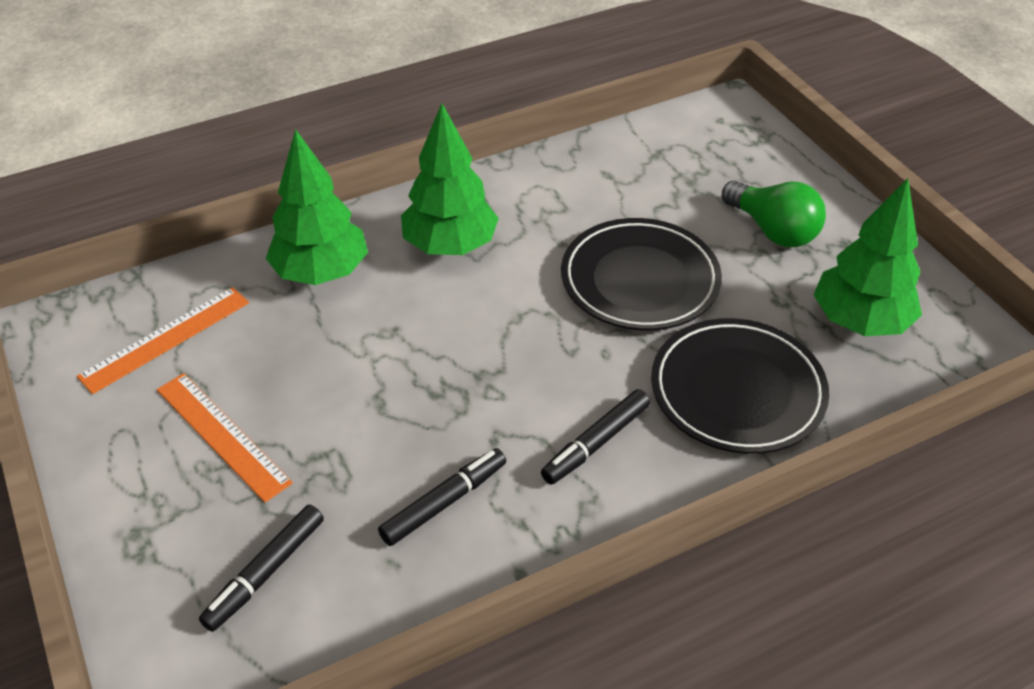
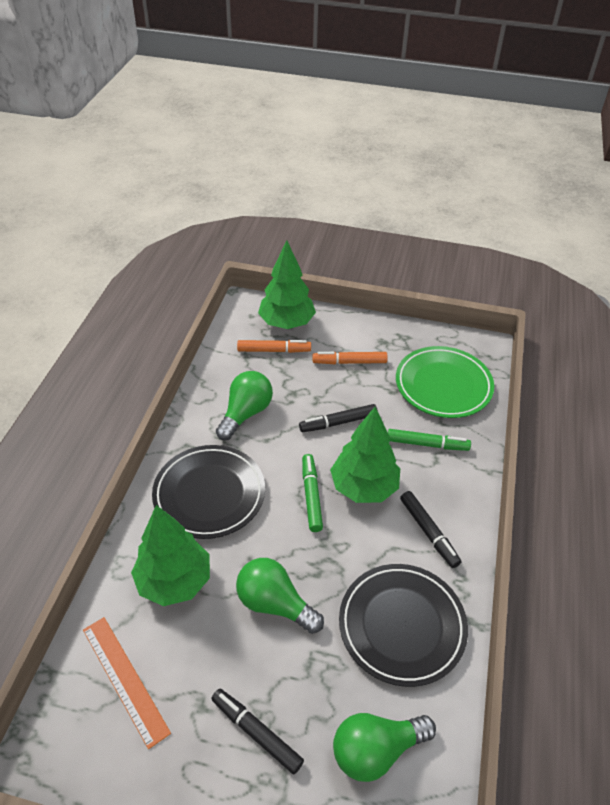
green light bulb: [722,181,826,247] = 1 -> [216,371,273,440] [236,558,324,634] [333,713,436,782] = 3
green marker: none = 0 -> [302,454,323,532] [388,429,471,451] = 2
green plate: none = 0 -> [396,346,494,418] = 1
orange marker: none = 0 -> [237,340,311,353] [312,352,388,364] = 2
orange ruler: [77,287,249,394] [157,373,293,503] = 2 -> [83,617,171,749] = 1

